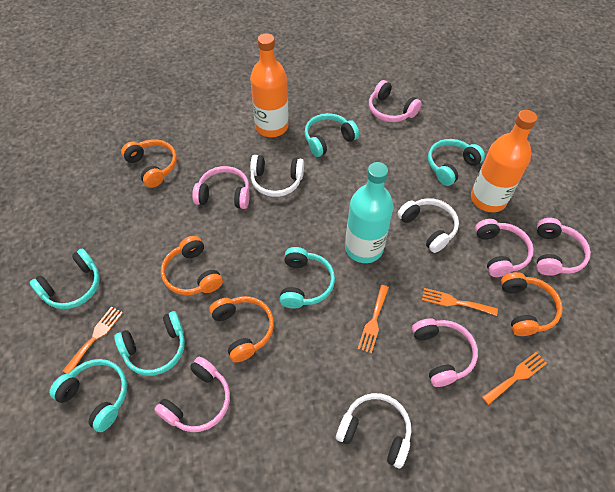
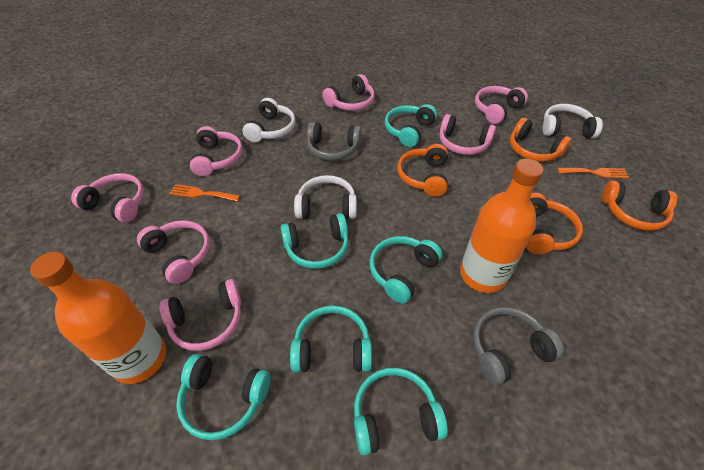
grey headphones: none = 0 -> [307,122,361,160] [473,307,564,385] = 2
orange fork: [63,306,123,374] [358,285,389,354] [422,288,498,316] [482,352,547,405] = 4 -> [169,184,240,201] [557,168,629,178] = 2
pink headphones: [154,357,230,432] [192,166,250,209] [369,80,422,122] [412,318,478,387] [475,219,534,277] [537,218,591,276] = 6 -> [71,173,144,223] [137,220,210,284] [160,279,241,351] [190,126,243,176] [323,74,375,111] [439,114,496,155] [475,86,528,124] = 7
turquoise bottle: [345,162,394,263] = 1 -> none = 0

